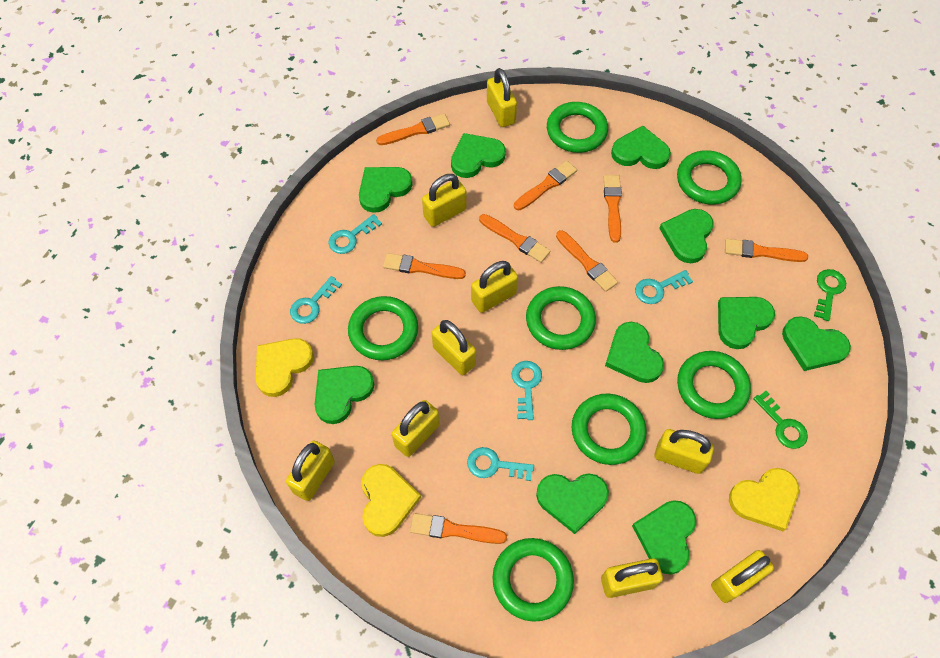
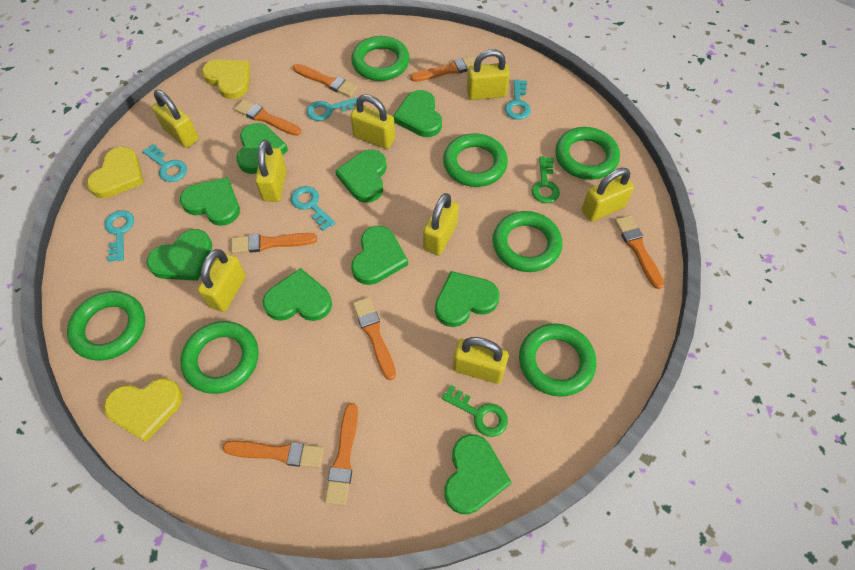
green heart: [315,366,374,424] [359,167,412,213] [451,133,506,178] [536,474,609,534] [605,322,664,383] [611,126,671,169] [632,500,696,575] [659,209,713,263] [718,297,775,349] [782,316,851,371] = 10 -> [147,229,212,281] [180,177,240,226] [236,123,288,174] [263,268,332,321] [335,150,387,203] [351,226,408,285] [393,90,442,137] [435,271,500,327] [444,434,512,514] = 9
yellow padlock: [286,441,335,501] [392,400,440,457] [422,174,467,227] [432,320,476,375] [471,261,518,313] [487,68,517,127] [601,558,663,598] [655,429,714,474] [711,550,774,603] = 9 -> [152,90,199,148] [198,249,246,312] [255,140,287,202] [350,94,395,149] [423,193,459,255] [453,337,509,384] [467,49,510,100] [582,168,634,222] = 8

